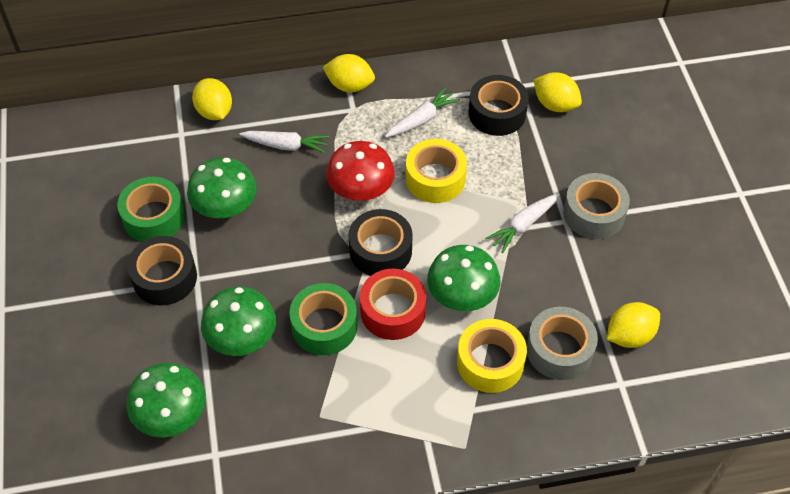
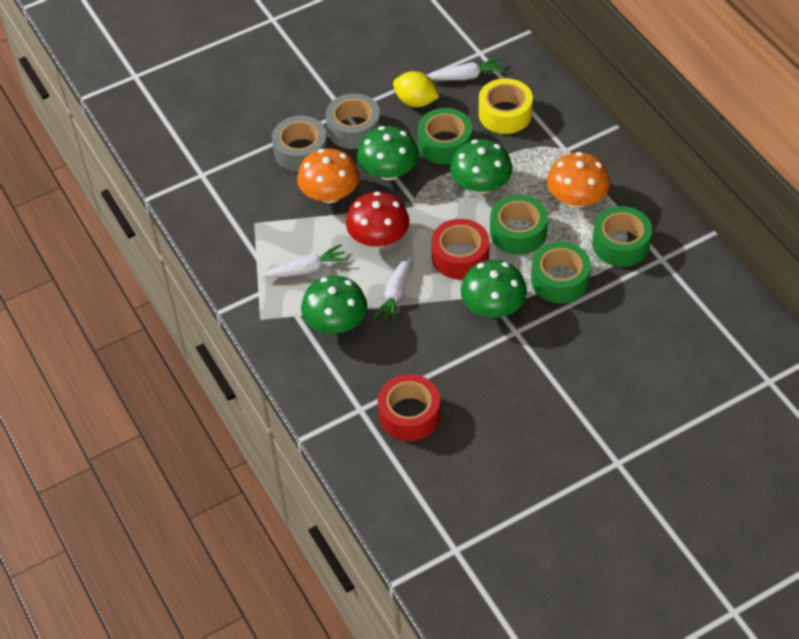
black tape: [127,236,197,305] [348,209,413,276] [468,75,529,136] = 3 -> none = 0
green tape: [117,177,185,242] [289,283,357,355] = 2 -> [418,108,472,164] [490,195,548,255] [531,241,591,303] [592,206,652,267] = 4
orange mushroom: none = 0 -> [297,148,359,203] [547,152,610,208] = 2
red tape: [360,269,426,340] = 1 -> [378,374,441,441] [431,219,489,279] = 2
yellow lemon: [192,78,232,120] [323,54,375,92] [534,72,582,112] [607,302,660,348] = 4 -> [393,71,439,107] = 1
yellow tape: [406,139,467,203] [457,319,527,393] = 2 -> [479,78,533,134] = 1

